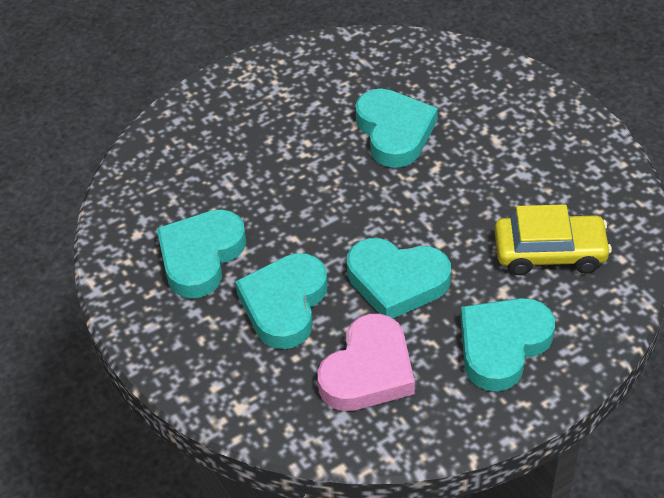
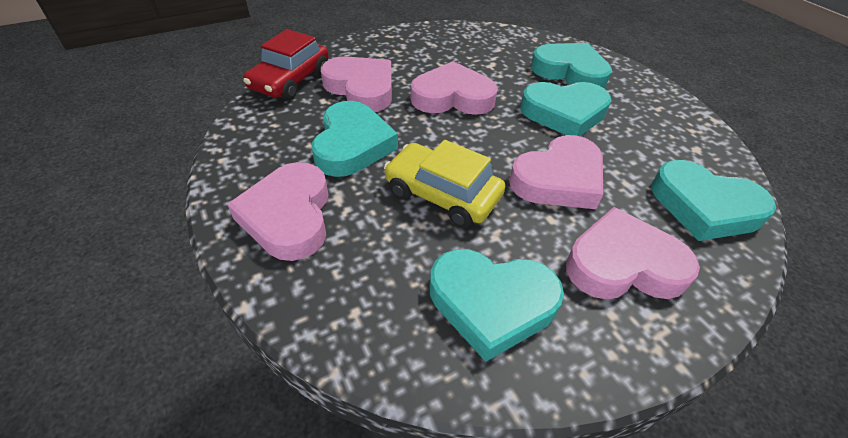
pink heart: [318,314,415,411] = 1 -> [227,162,329,261] [321,56,392,112] [411,61,498,115] [509,135,603,209] [566,207,700,300] = 5
red car: none = 0 -> [243,29,329,100] = 1

